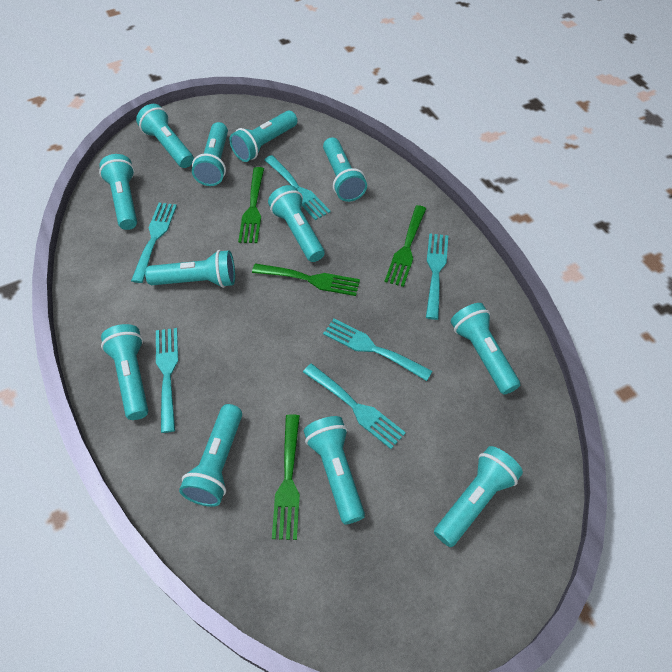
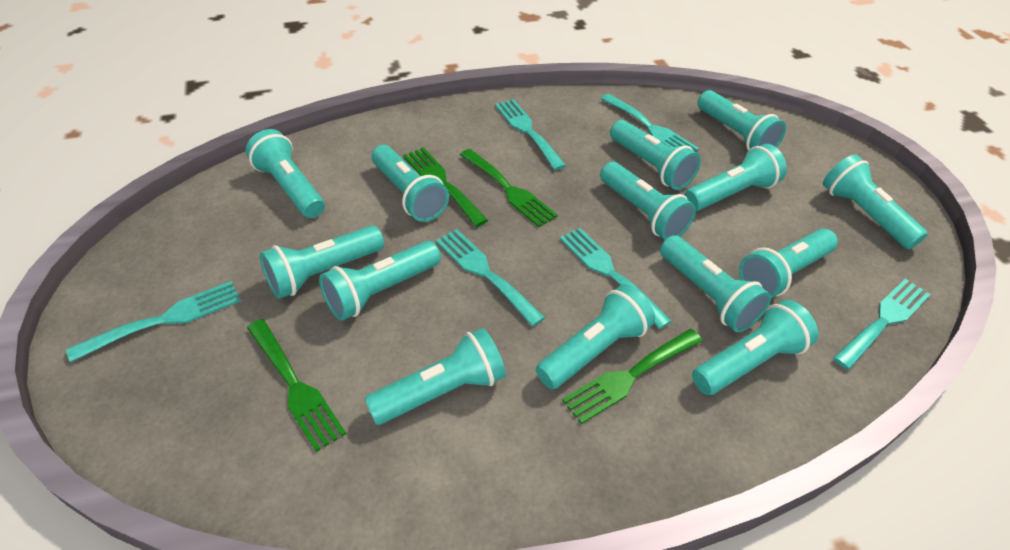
turquoise flashlight: [99,154,137,230] [101,324,148,420] [136,104,194,168] [145,250,235,288] [179,404,242,507] [192,122,228,186] [229,110,297,162] [268,185,325,262] [304,416,365,524] [323,137,367,202] [434,446,523,547] [451,303,520,395] = 12 -> [246,129,325,218] [260,225,384,299] [319,241,441,321] [365,328,506,425] [372,145,449,222] [536,284,655,389] [600,162,696,240] [610,120,701,190] [660,235,771,332] [685,144,787,211] [692,300,818,395] [697,90,786,151] [739,228,838,298] [823,154,928,249] = 14

